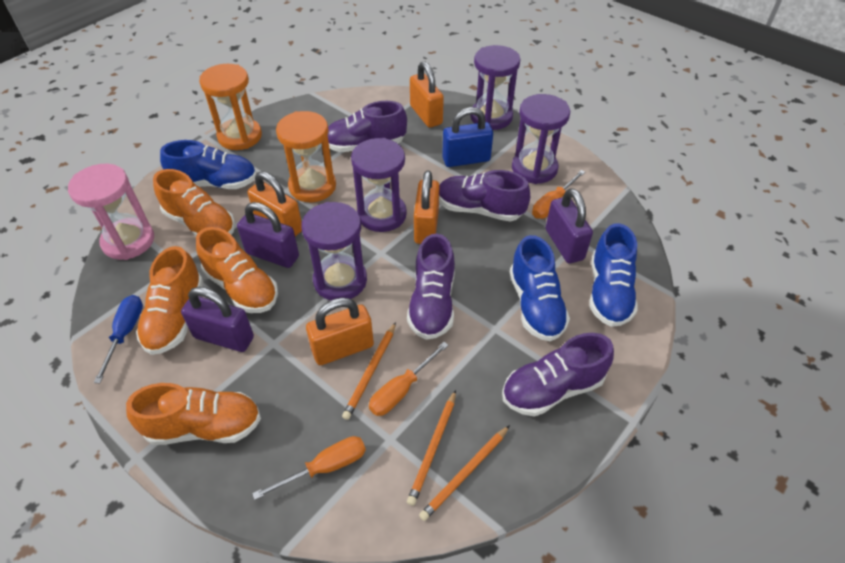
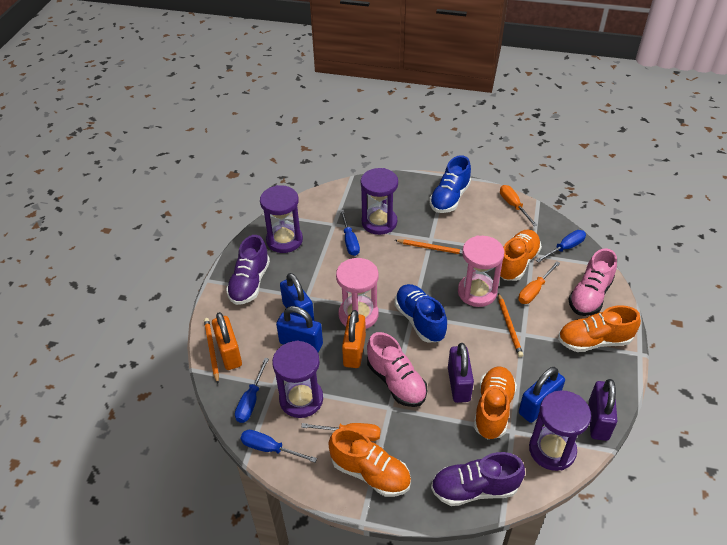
blue padlock: [442,107,493,167] = 1 -> [276,306,323,352] [280,273,314,321] [519,367,565,423] = 3
blue screwdriver: [94,295,143,383] = 1 -> [235,358,269,423] [241,430,317,463] [340,210,360,256] [536,230,586,263] = 4
blue shoe: [160,140,256,189] [510,235,570,341] [589,223,637,327] = 3 -> [395,284,447,343] [429,155,471,213] = 2
orange hourglass: [199,64,262,150] [276,111,336,202] = 2 -> none = 0
orange padlock: [248,171,302,237] [306,298,374,365] [410,61,444,128] [414,171,439,244] = 4 -> [212,312,242,370] [342,310,366,368] = 2
pink hourglass: [68,164,154,260] = 1 -> [336,258,379,329] [458,235,504,307] = 2
pink shoe: none = 0 -> [367,332,427,407] [568,248,617,316] = 2
purple padlock: [181,287,254,352] [237,202,299,268] [546,188,593,263] = 3 -> [448,343,474,403] [589,379,617,441] = 2
purple shoe: [328,101,407,152] [407,234,455,340] [439,170,530,221] [502,333,614,417] = 4 -> [226,235,270,305] [431,452,525,506] = 2

